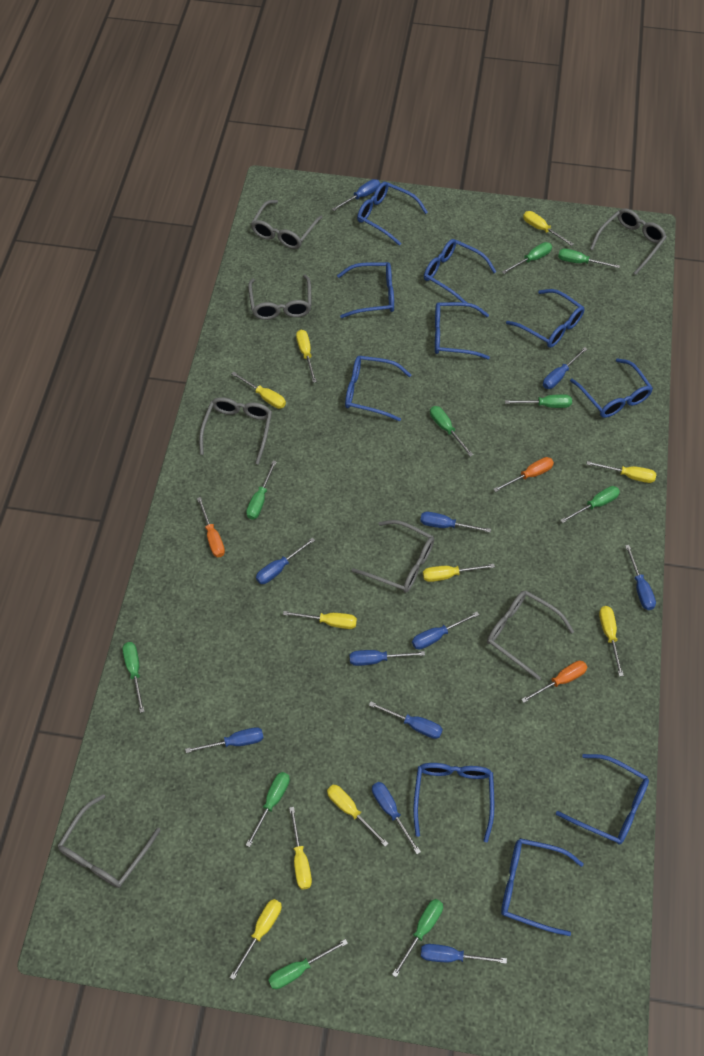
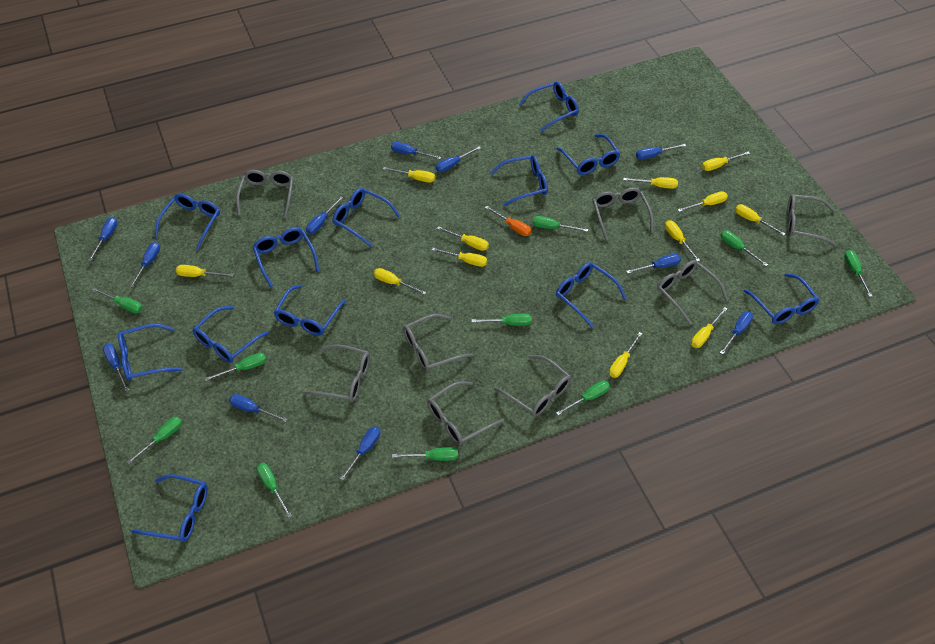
blue glasses: [337,262,394,318] [345,356,411,421] [357,182,428,246] [413,763,494,842] [424,239,496,303] [435,302,490,359] [501,838,584,936] [506,289,584,348] [556,754,649,845] [570,358,653,418] = 10 -> [118,324,182,381] [131,474,208,542] [155,194,220,250] [192,306,269,363] [253,227,319,287] [274,284,346,336] [333,188,400,247] [490,155,548,207] [519,81,579,132] [556,134,621,175] [556,262,627,328] [744,273,819,324] = 12
grey glasses: [58,794,161,888] [199,397,272,465] [248,275,312,320] [251,200,323,249] [352,520,434,593] [487,591,574,680] [590,209,667,275] = 7 -> [236,170,293,218] [302,344,370,402] [404,314,474,372] [427,381,504,445] [494,355,571,417] [593,188,653,240] [657,260,728,325] [787,194,837,246] = 8
orange screwdriver: [197,497,225,557] [493,457,554,492] [521,661,587,703] = 3 -> [485,206,531,236] = 1
yellow screwdriver: [230,899,282,980] [232,372,286,409] [283,611,357,629] [289,807,312,890] [296,330,317,383] [327,785,389,847] [423,564,495,582] [523,211,573,246] [586,461,656,483] [599,606,624,676] = 10 -> [176,265,234,277] [374,268,426,295] [383,167,435,183] [432,248,487,267] [437,226,489,251] [609,332,643,378] [623,177,678,189] [665,220,700,261] [678,191,728,212] [691,307,728,348] [702,152,750,171] [735,204,785,236] = 12

